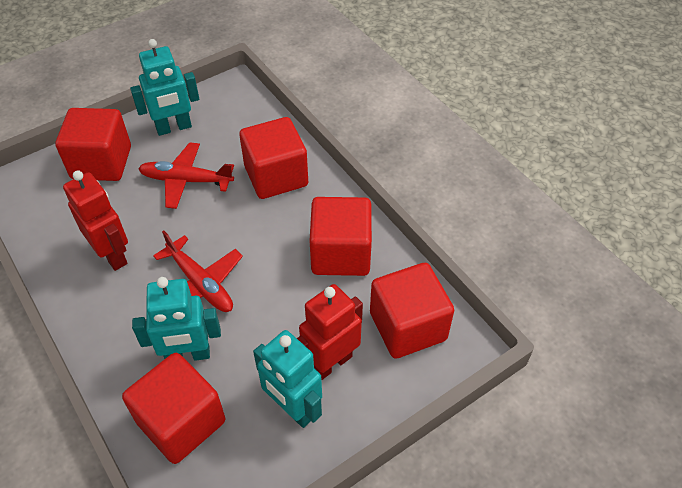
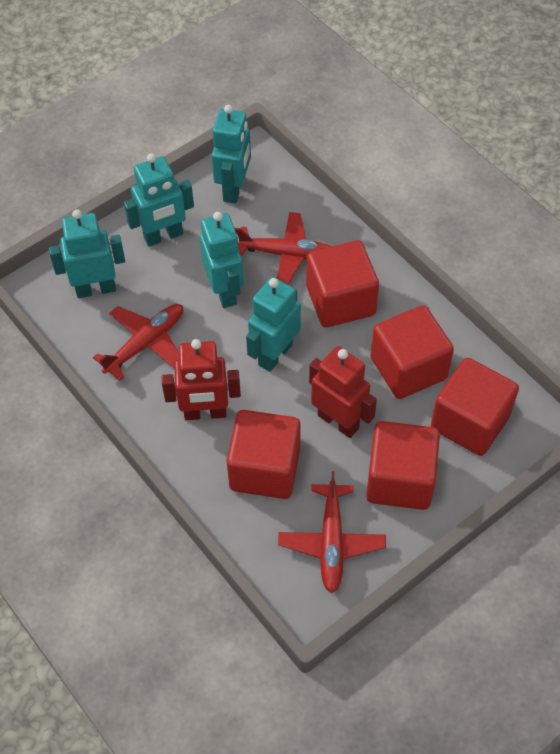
red plane: [138,142,234,209] [153,231,243,312] = 2 -> [93,304,183,381] [235,212,331,285] [278,471,386,593] = 3
turquoise robot: [130,39,199,136] [132,277,221,361] [253,330,322,428] = 3 -> [49,209,125,298] [124,153,194,247] [200,212,244,308] [211,105,251,203] [246,277,301,372] = 5

